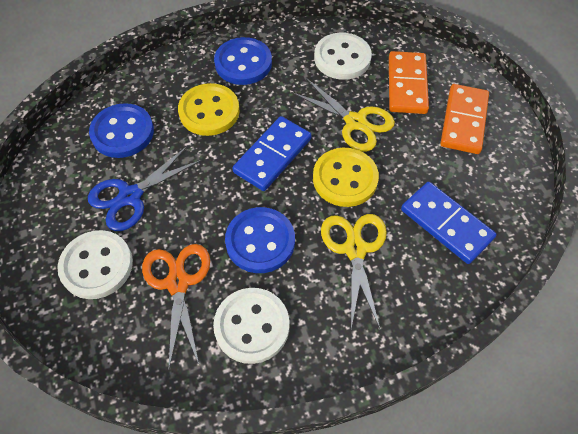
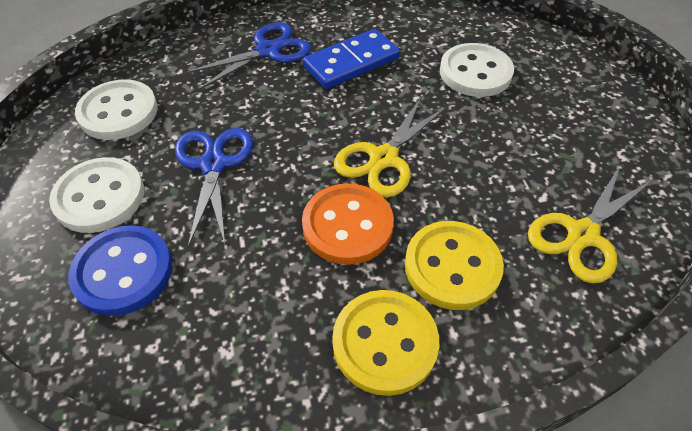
blue button: [89,103,154,158] [214,37,272,85] [225,207,295,273] = 3 -> [68,225,173,316] = 1
blue domino: [232,116,312,191] [401,182,496,264] = 2 -> [303,29,400,89] = 1
blue scissors: [88,145,203,231] = 1 -> [175,128,253,247] [185,22,311,90] = 2
orange button: none = 0 -> [302,183,394,265] = 1
orange domino: [389,51,429,114] [440,84,489,154] = 2 -> none = 0
orange scissors: [142,244,210,371] = 1 -> none = 0

